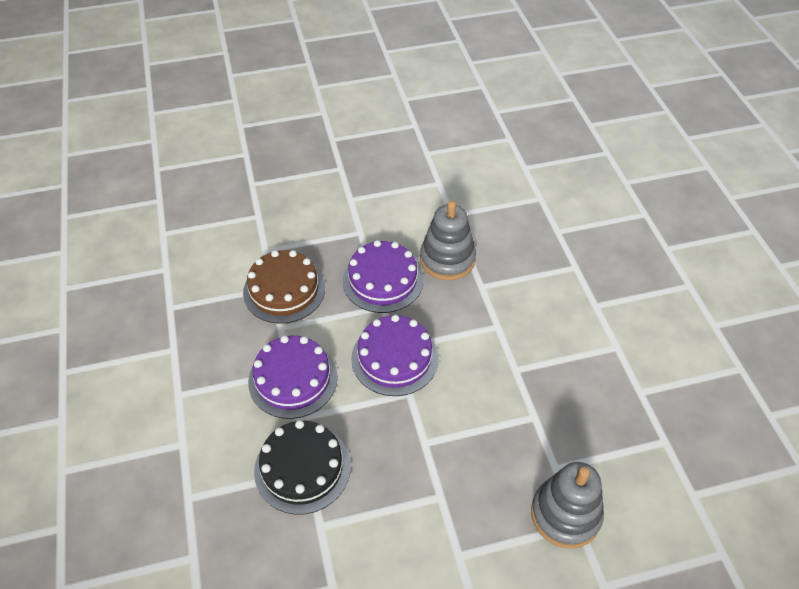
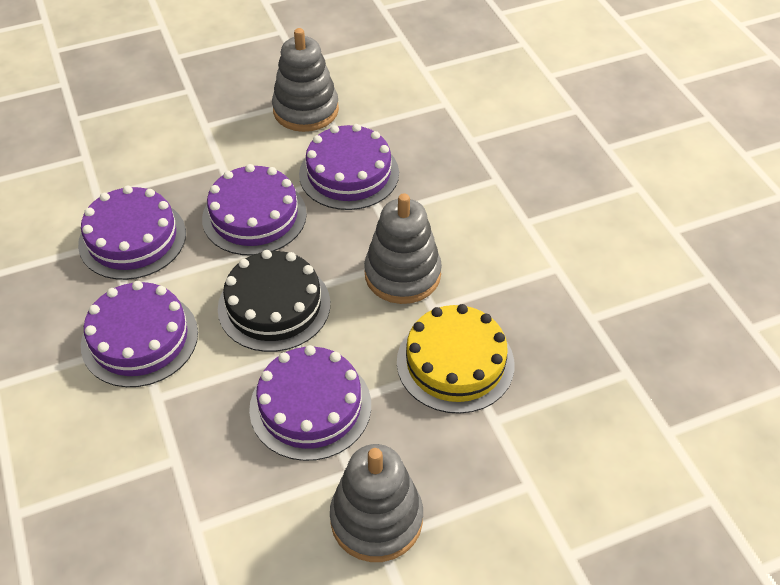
brown cake: [243,250,325,324] = 1 -> none = 0
grey stacking toy: [420,201,476,280] [531,462,604,549] = 2 -> [272,28,339,132] [330,444,423,562] [364,193,442,304] = 3
purple cake: [248,336,338,419] [343,240,423,313] [351,315,439,396] = 3 -> [78,186,186,280] [81,281,198,387] [202,164,307,256] [249,345,371,461] [299,124,399,210] = 5
yellow cake: none = 0 -> [397,304,515,414] = 1

